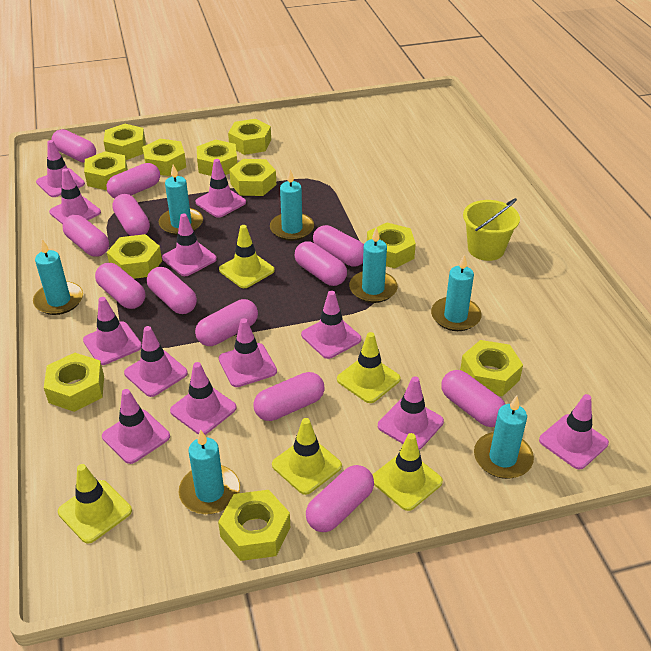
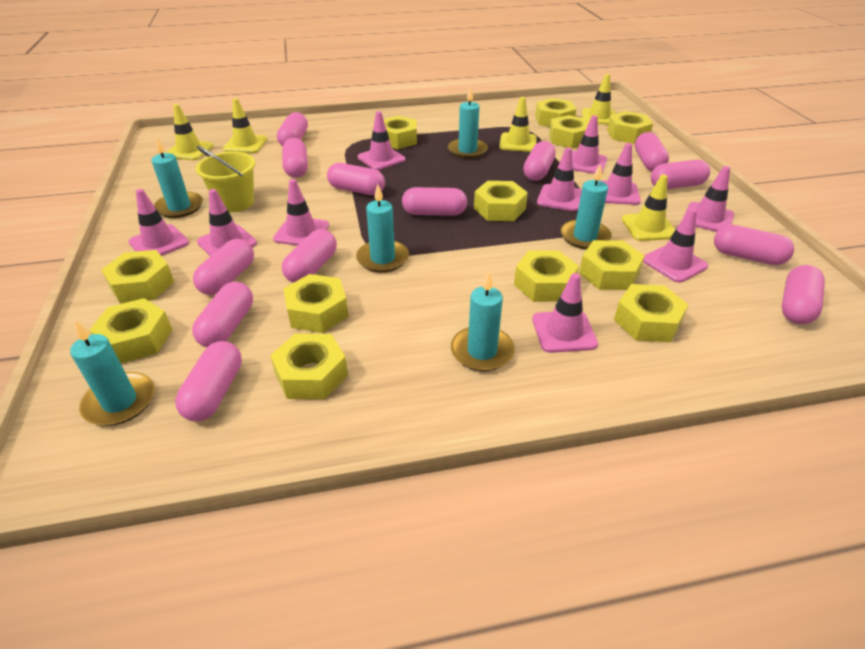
pink capsule: [51,129,96,163] [63,215,109,257] [95,263,145,309] [106,163,160,198] [112,194,150,236] [147,267,197,314] [195,299,258,346] [254,372,325,421] [294,242,347,286] [306,465,374,532] [313,225,364,267] [441,370,505,427] = 12 -> [175,341,242,421] [192,282,253,347] [193,239,254,295] [277,112,308,147] [282,138,308,178] [282,229,337,283] [327,163,385,195] [402,187,467,216] [523,141,556,181] [635,132,669,171] [651,160,710,189] [714,225,794,265] [782,265,825,324] = 13
pink traffic cone: [36,140,85,197] [49,168,101,224] [83,297,142,365] [102,389,170,464] [124,326,188,397] [162,213,217,276] [170,362,237,435] [196,159,246,218] [219,318,277,387] [301,291,361,359] [378,376,444,450] [539,394,609,470] = 12 -> [128,189,189,256] [197,189,257,256] [273,179,329,246] [358,111,405,170] [532,273,598,353] [537,147,582,211] [572,115,607,174] [599,143,641,205] [643,208,708,283] [683,166,734,232] = 10
turquoise candle: [33,240,83,315] [159,165,203,235] [179,429,240,514] [270,169,314,241] [349,228,398,303] [431,254,482,331] [474,396,534,479] = 7 -> [70,320,155,426] [151,137,203,218] [356,184,409,273] [448,86,488,159] [451,271,515,371] [560,164,612,249] = 6
yellow nut: [44,353,104,412] [84,151,128,190] [103,124,146,160] [107,234,162,279] [142,139,186,176] [197,140,237,176] [218,490,290,561] [228,119,271,155] [229,159,276,196] [367,223,416,269] [460,340,523,396] = 11 -> [89,298,172,363] [101,250,174,304] [270,333,348,399] [283,274,348,333] [384,116,417,149] [474,181,528,221] [514,250,579,302] [535,98,576,127] [549,115,589,148] [579,240,645,290] [607,111,653,144] [614,284,688,342] = 12

